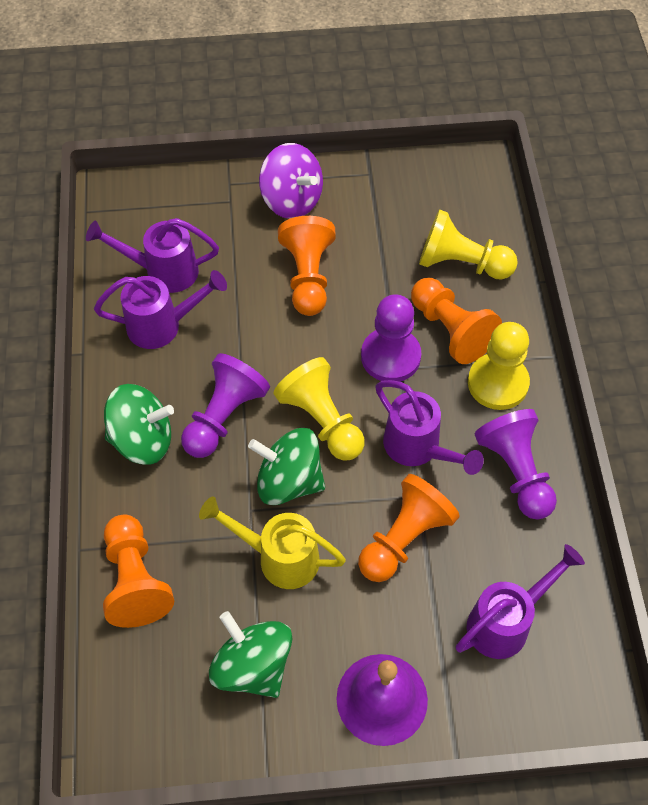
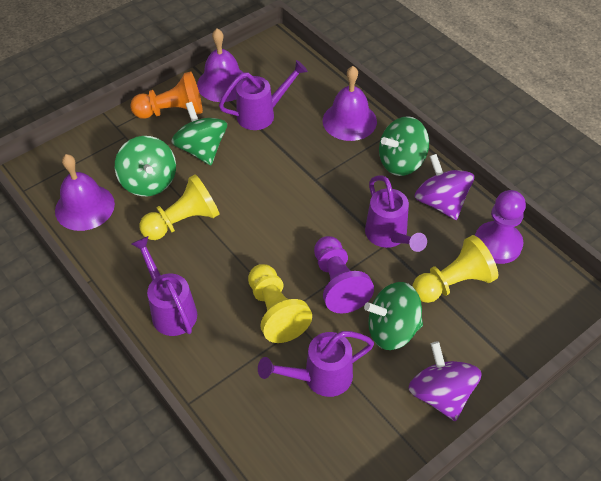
green spinning top: [104,384,174,465] [209,611,293,698] [248,428,325,505] = 3 -> [115,136,176,196] [171,102,227,165] [364,282,423,350] [379,116,429,176] = 4
orange pawn: [103,515,174,628] [278,216,336,316] [358,474,460,582] [411,278,502,364] = 4 -> [130,71,203,119] = 1
purple bell: [337,654,428,746] = 1 -> [55,154,115,231] [197,29,246,102] [323,66,377,141] = 3
purple pawn: [181,353,270,458] [361,294,421,382] [475,409,557,520] = 3 -> [314,236,374,314] [475,190,526,264] = 2
purple spinning top: [259,143,323,219] = 1 -> [409,341,482,421] [415,154,474,220] = 2
yellow watering can: [199,496,346,589] = 1 -> none = 0

